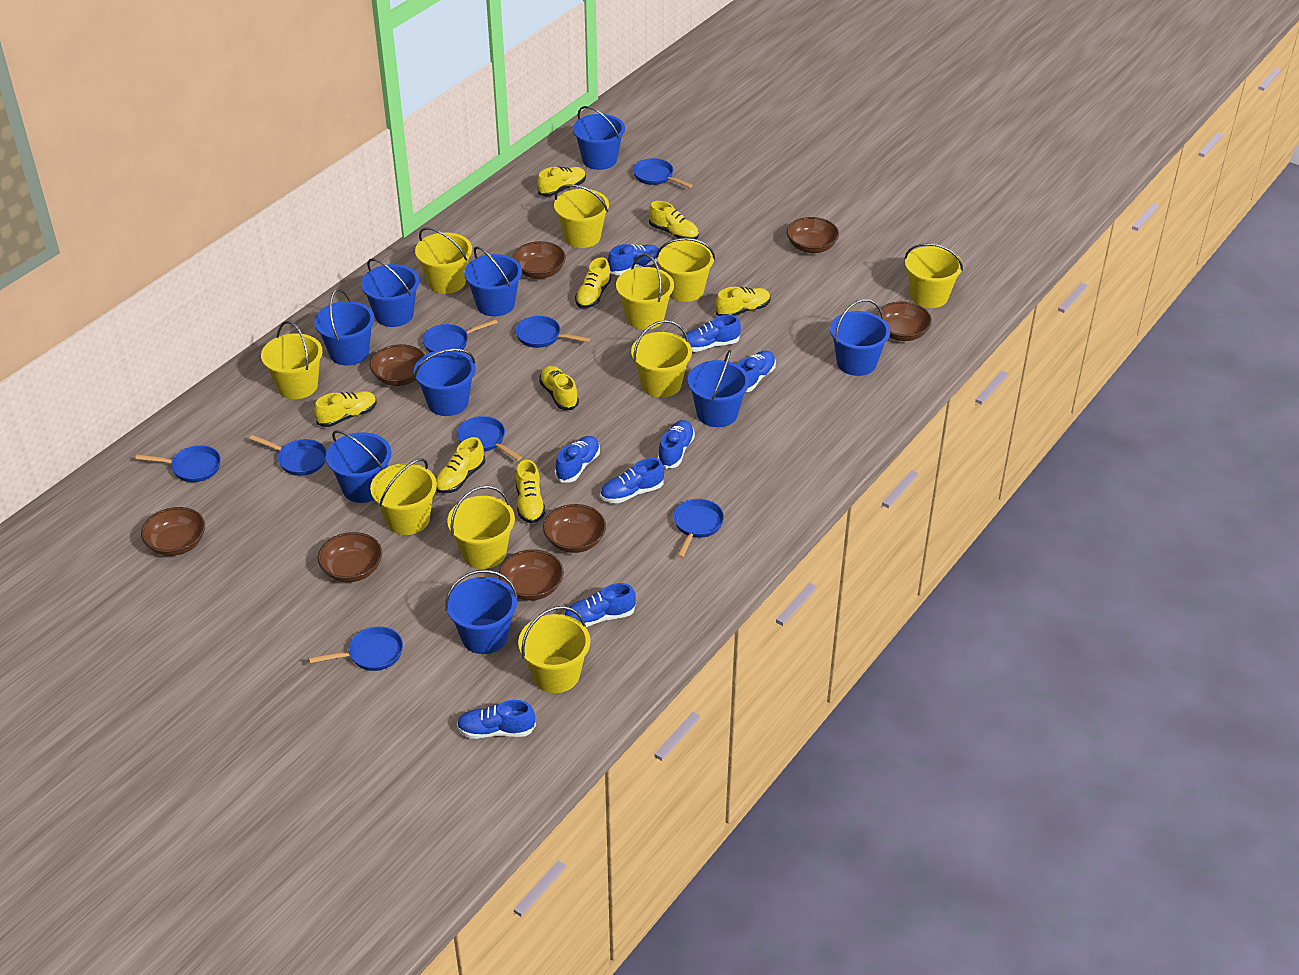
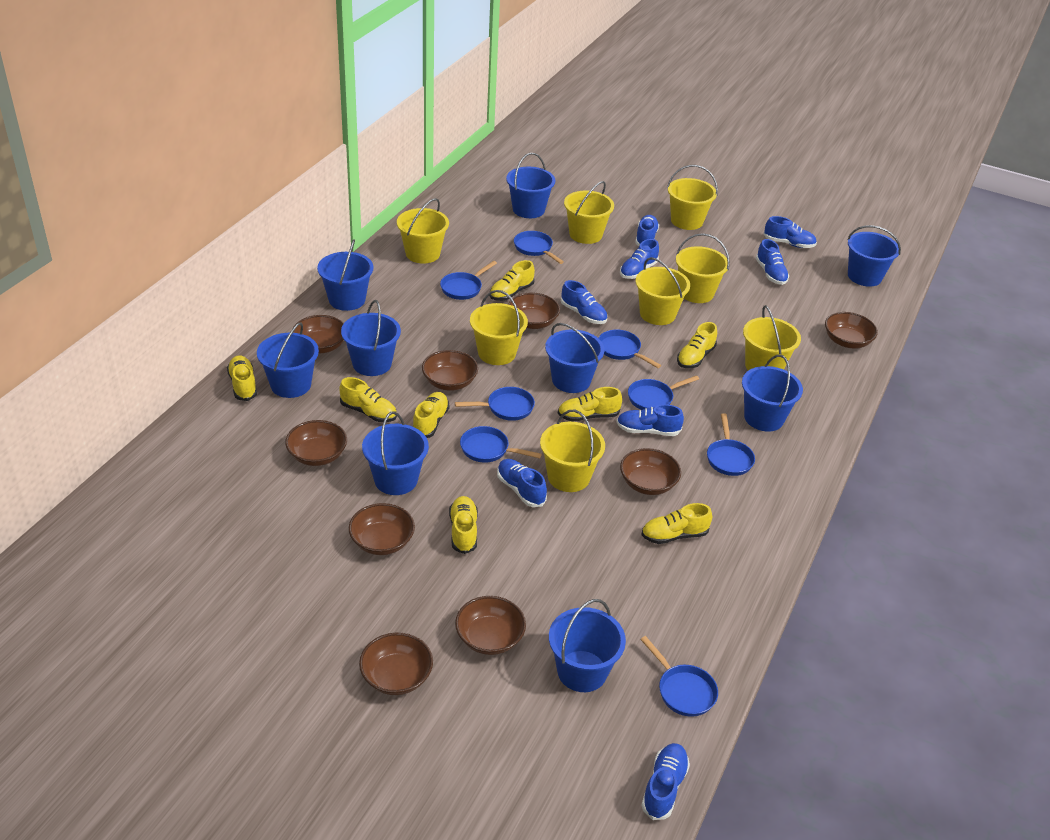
brown bowl: [141,507,205,556] [318,532,382,582] [370,344,425,386] [499,549,564,601] [512,241,566,279] [543,504,606,553] [787,217,839,253] [876,301,932,341] = 8 -> [285,420,347,466] [293,315,344,353] [349,503,415,555] [359,632,433,695] [422,350,478,391] [455,596,526,655] [508,293,560,329] [620,448,681,495] [825,312,878,349] = 9
yellow bucket: [261,321,323,399] [370,458,437,535] [415,227,472,294] [447,486,515,569] [518,606,590,693] [554,184,609,248] [616,254,674,330] [631,320,692,398] [656,238,715,302] [905,243,963,308] = 10 -> [397,198,449,264] [470,290,528,365] [540,409,605,492] [564,181,614,244] [636,257,690,325] [667,165,718,230] [676,233,730,303] [743,305,801,371] = 8

